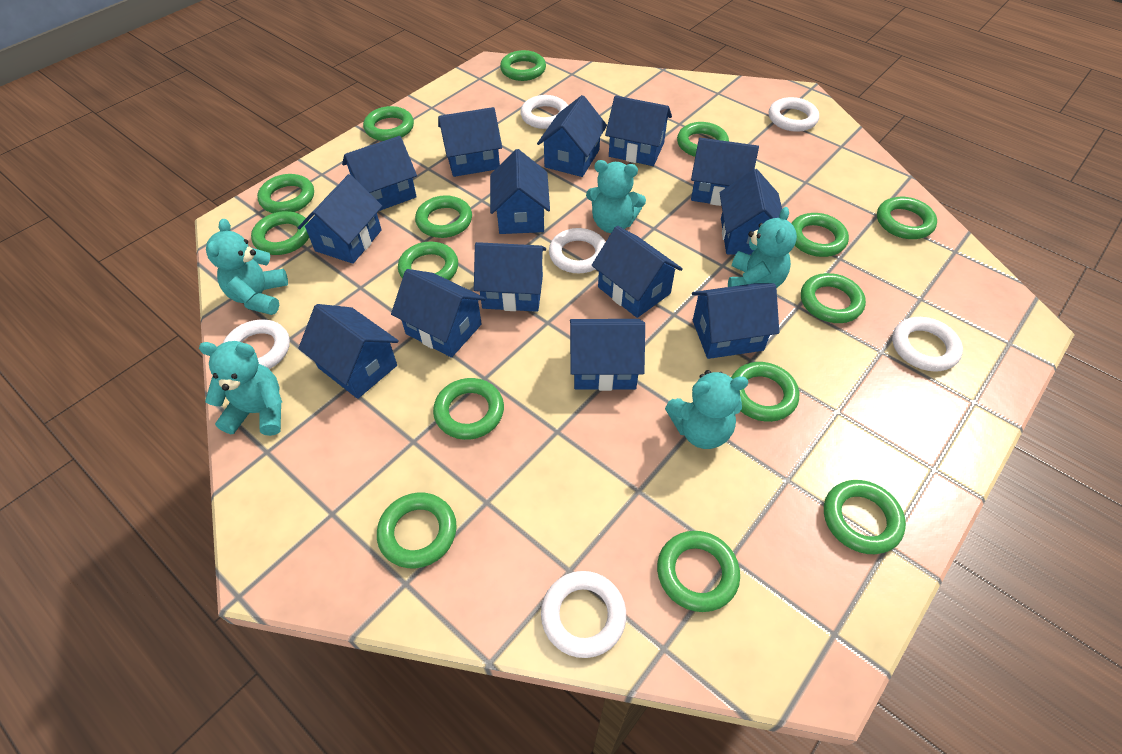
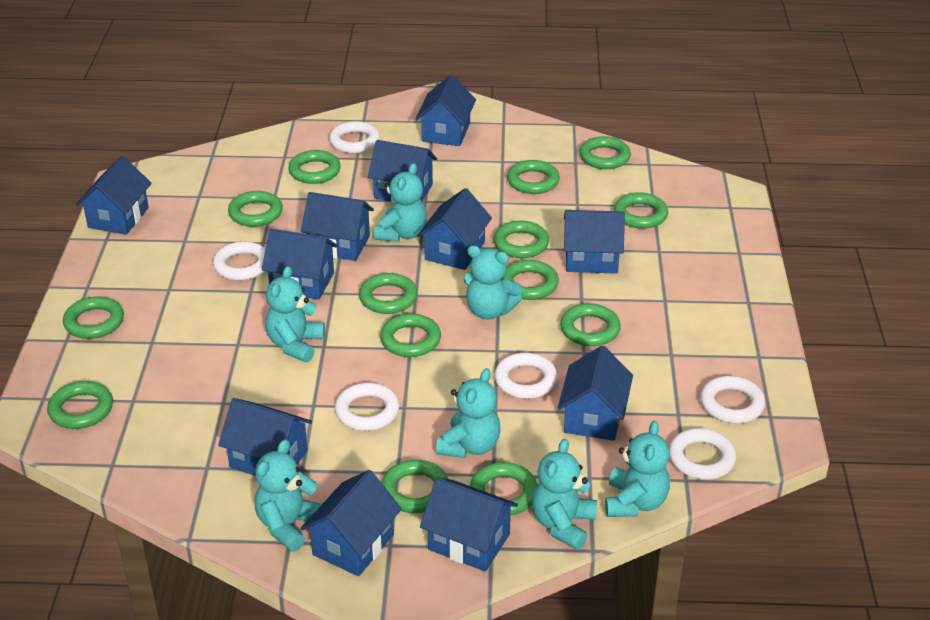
blue house: [298,174,382,264] [298,304,399,399] [342,136,417,211] [391,269,486,358] [438,107,502,177] [474,242,546,312] [490,149,550,234] [537,95,607,177] [570,319,645,391] [592,226,683,318] [605,96,672,166] [691,138,759,206] [692,283,779,359] [720,169,782,255] = 14 -> [76,156,152,235] [218,398,312,476] [262,229,338,300] [301,192,374,261] [301,470,402,576] [368,140,437,203] [415,75,476,146] [417,188,492,270] [420,477,518,572] [558,346,633,441] [564,210,625,274] = 11
green ring: [251,211,309,255] [257,174,314,213] [363,106,414,141] [377,492,457,568] [398,242,458,280] [415,195,472,238] [433,378,504,440] [500,50,546,81] [657,531,740,612] [677,122,729,157] [731,362,799,422] [791,213,849,257] [801,273,866,323] [824,480,906,554] [877,197,937,239] = 15 -> [47,381,113,429] [63,296,124,339] [228,191,283,227] [288,150,341,184] [359,273,418,314] [380,314,441,357] [381,460,448,513] [470,462,538,515] [493,221,549,258] [502,260,559,300] [507,160,560,194] [560,303,621,346] [579,136,631,169] [614,192,668,229] = 14
turquoise teddy bear: [199,341,282,436] [206,219,288,315] [586,160,646,233] [665,370,749,449] [728,207,797,288] = 5 -> [254,439,322,552] [265,266,325,362] [374,163,427,242] [436,368,500,458] [464,245,523,319] [532,439,597,550] [605,421,670,517] = 7

